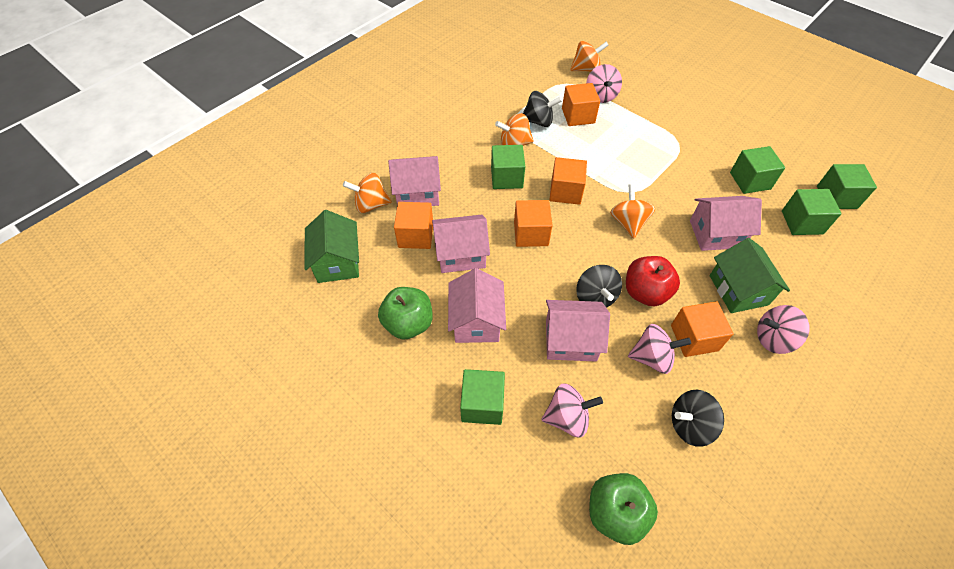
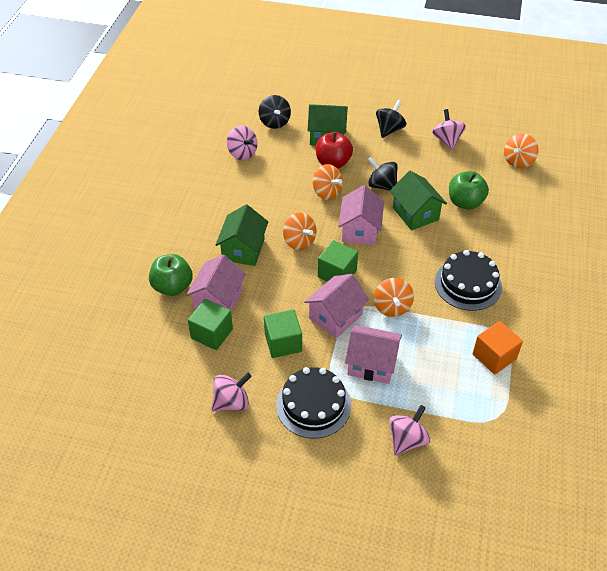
black cake: none = 0 -> [276,367,351,439] [435,250,502,311] = 2
green cube: [460,369,505,425] [491,145,525,189] [730,146,785,194] [782,189,842,235] [817,164,877,209] = 5 -> [188,299,233,350] [264,309,302,358] [318,240,358,282] = 3
green house: [305,210,359,283] [709,238,790,313] = 2 -> [215,204,268,266] [308,104,348,146] [390,171,447,231] = 3
orange cube: [394,202,433,249] [514,200,553,247] [549,157,587,205] [562,83,600,126] [671,301,734,357] = 5 -> [473,321,523,375] = 1
pink house: [388,156,441,206] [432,215,490,273] [448,268,506,343] [546,300,610,361] [690,196,762,251] = 5 -> [186,255,246,312] [304,274,369,338] [338,185,384,245] [345,325,402,384] = 4

